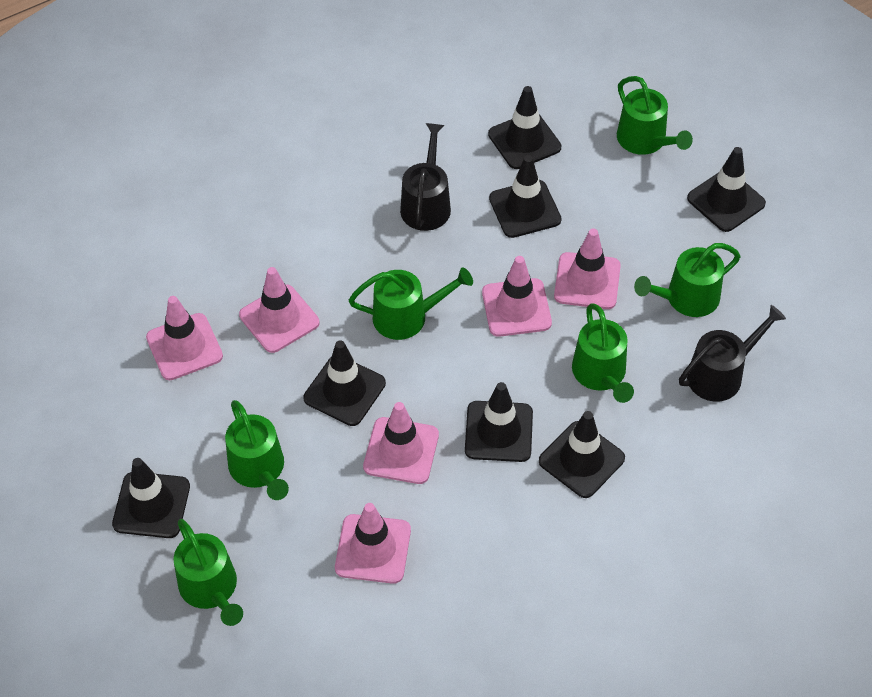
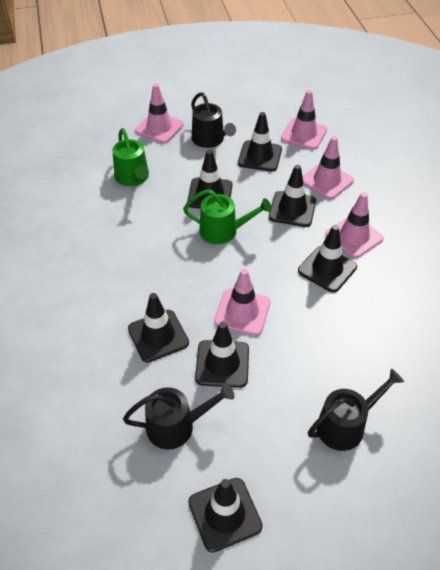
black watering can: [400,123,451,231] [679,305,786,402] = 2 -> [123,383,234,450] [191,92,236,148] [308,369,404,451] = 3
green watering can: [174,519,243,626] [225,400,289,500] [349,267,473,340] [572,303,634,403] [617,76,693,155] [634,243,740,317] = 6 -> [113,128,149,186] [183,189,272,244] = 2
pink traffic cone: [146,296,223,380] [239,267,320,353] [335,503,411,584] [363,402,439,484] [482,256,552,337] [554,228,621,309] = 6 -> [135,84,183,143] [214,269,270,336] [281,90,327,150] [302,136,354,199] [325,192,384,258] = 5

